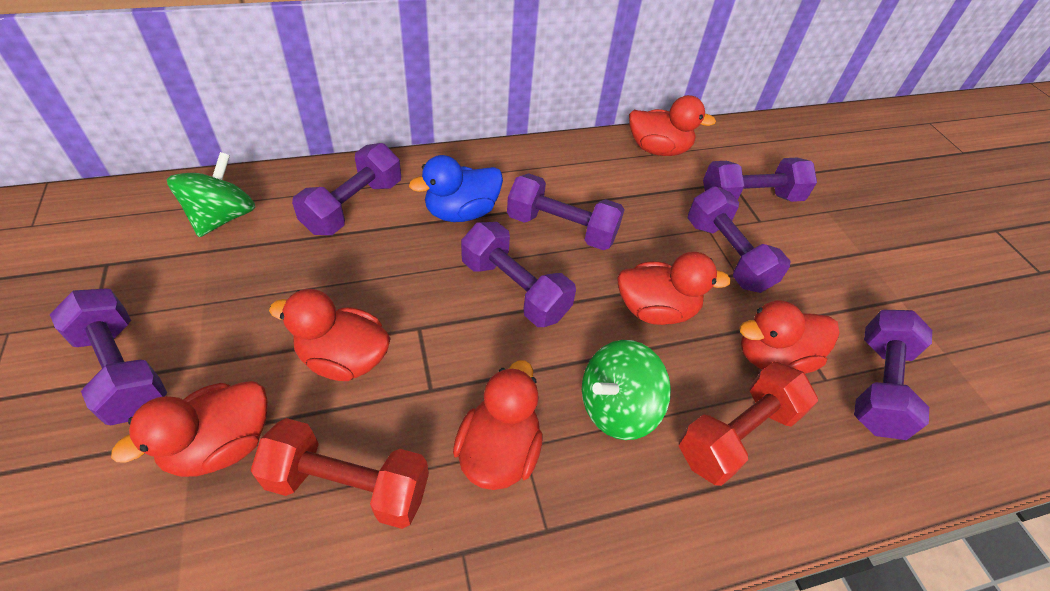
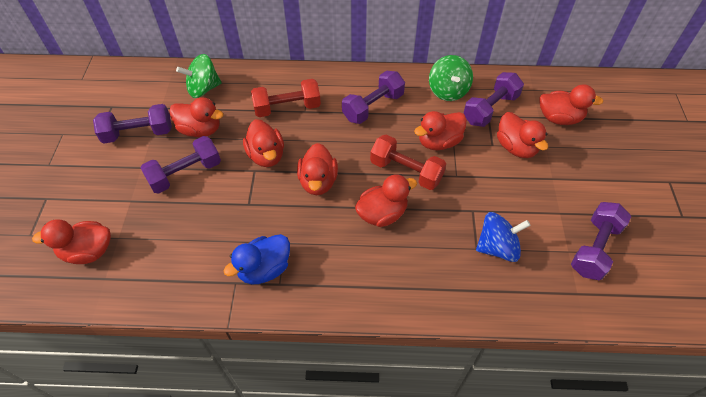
blue spinning top: none = 0 -> [476,212,531,262] = 1
purple dumbbell: [50,289,167,426] [292,143,401,235] [461,222,576,327] [507,173,625,250] [688,186,790,293] [703,158,817,202] [854,310,932,440] = 7 -> [93,104,172,143] [141,136,221,194] [342,71,405,124] [463,72,524,127] [571,202,631,280] = 5
red duck: [111,381,268,477] [269,289,391,381] [453,360,543,490] [617,252,731,325] [629,95,716,156] [739,300,839,374] = 6 -> [32,219,111,264] [169,97,223,137] [243,119,284,167] [297,143,338,195] [355,175,417,227] [414,111,467,150] [497,112,548,158] [539,85,604,125] = 8

